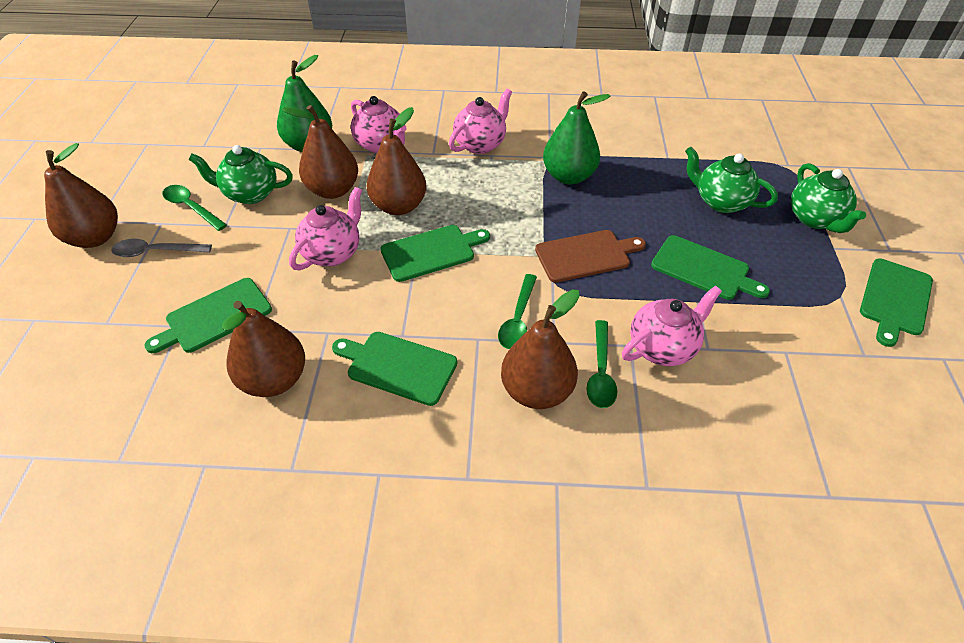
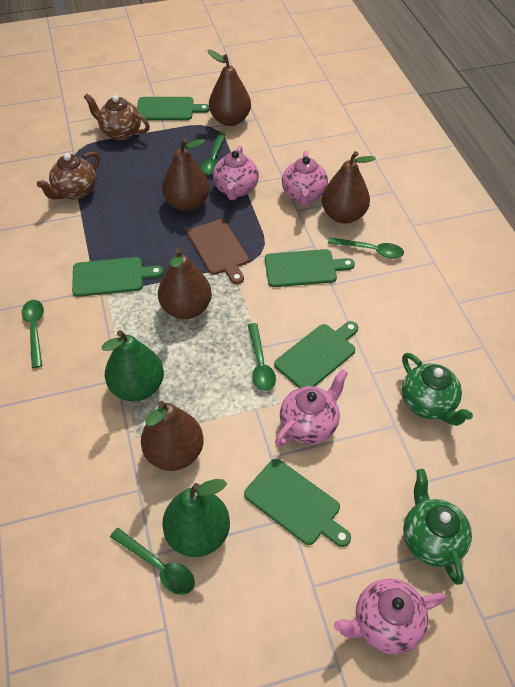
brown teapot: none = 0 -> [37,152,100,200] [84,94,150,140] = 2
green spoon: [162,185,227,231] [498,274,537,349] [586,320,618,408] = 3 -> [22,300,44,368] [110,528,195,595] [201,133,226,175] [248,323,276,391] [328,237,404,259] = 5
green teapot: [188,145,293,204] [685,147,778,213] [791,163,866,233] = 3 -> [402,353,473,426] [403,469,472,585] = 2
grey spoon: [111,239,212,257] = 1 -> none = 0

